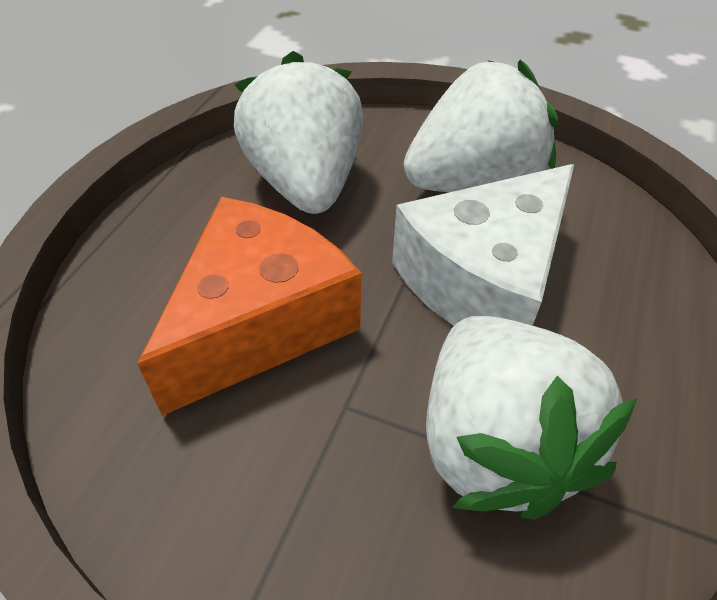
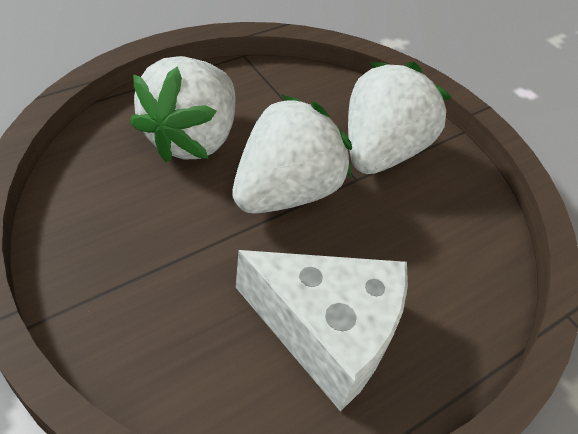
orange cheese: [137,197,362,416] = 1 -> none = 0

